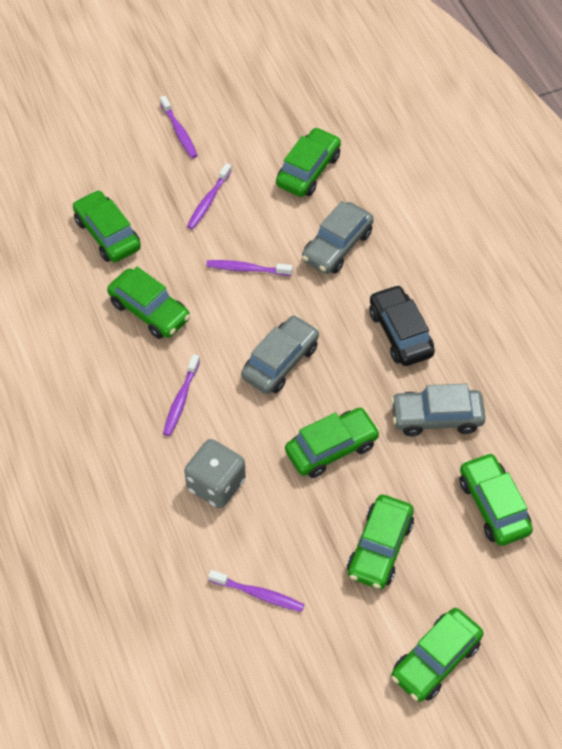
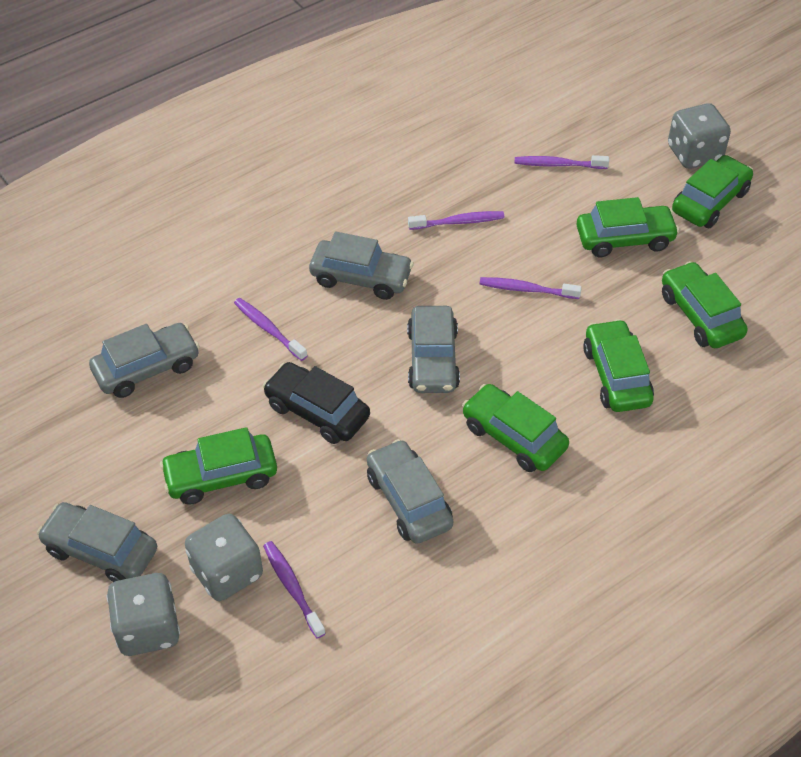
green car: [73,190,141,262] [107,267,191,339] [276,127,341,197] [285,408,380,478] [347,495,414,589] [391,608,483,702] [460,452,533,546] = 7 -> [160,427,277,505] [462,384,569,472] [576,197,679,257] [583,319,654,412] [662,261,748,348] [672,155,753,228] = 6
grey car: [241,315,319,394] [302,201,374,274] [391,384,486,436] = 3 -> [37,502,157,582] [89,323,200,398] [309,231,414,300] [367,439,453,544] [407,306,460,393] = 5
grey dice: [184,439,246,508] = 1 -> [107,573,180,656] [185,514,263,601] [668,103,731,169] = 3

